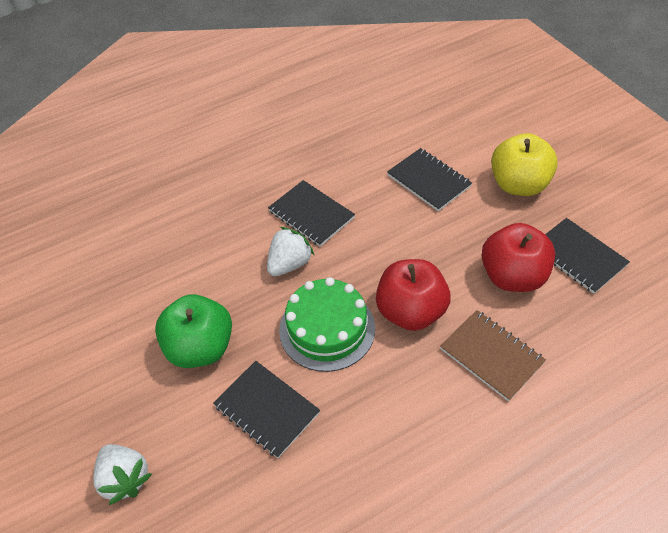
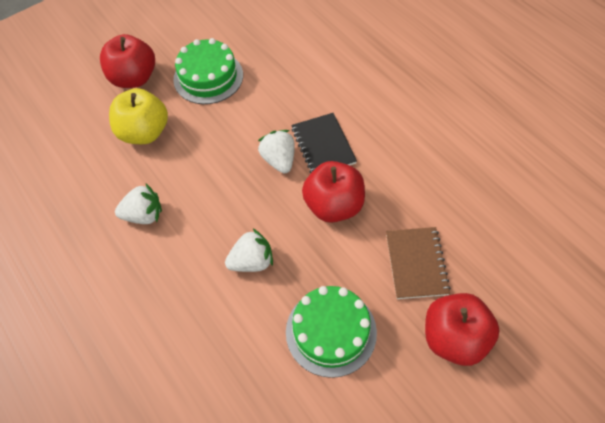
black notebook: [213,361,320,458] [268,180,355,246] [387,148,472,211] [545,218,630,294] = 4 -> [291,113,357,173] = 1
green apple: [155,294,232,368] = 1 -> none = 0
green cake: [279,277,375,372] = 1 -> [174,38,243,104] [286,286,377,378] = 2
red apple: [376,259,451,331] [482,223,555,292] = 2 -> [100,34,155,88] [302,161,365,223] [425,293,499,366] = 3
white strawberry: [93,444,152,505] [267,227,314,276] = 2 -> [115,184,162,224] [225,229,273,272] [258,130,295,173] = 3

